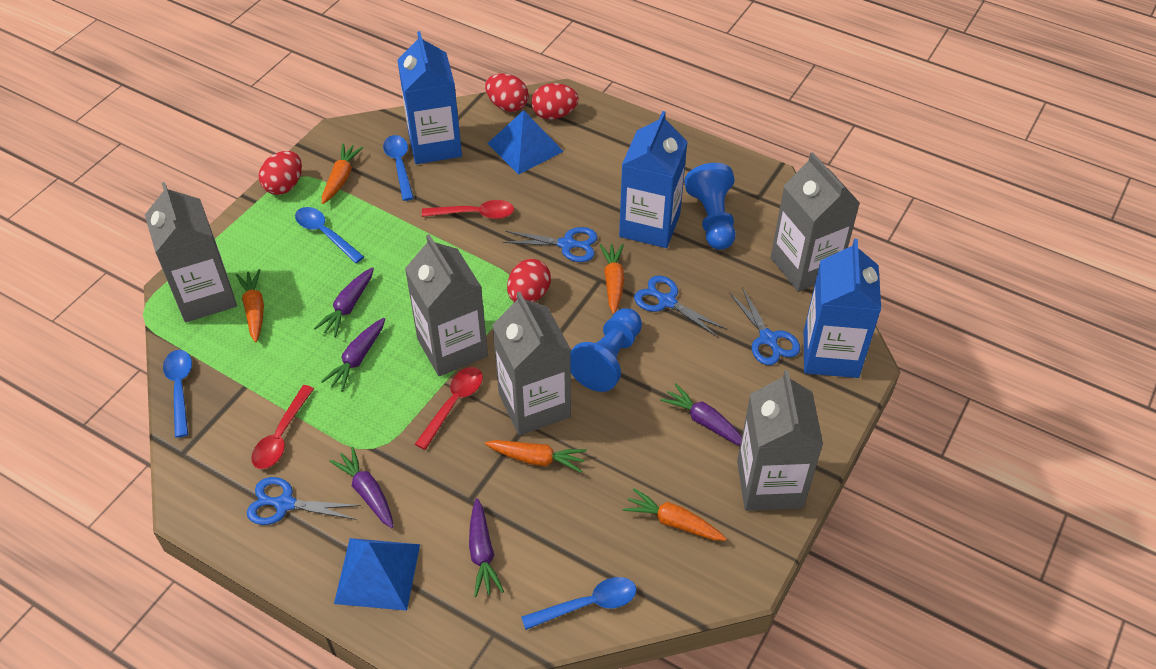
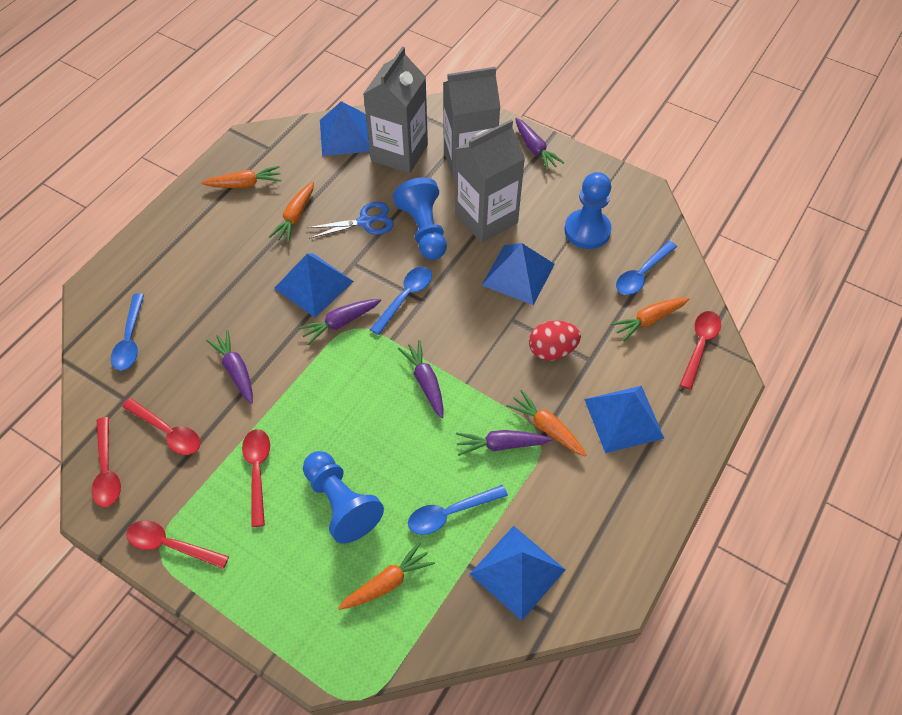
blue carton: [397,31,462,164] [619,111,688,248] [804,239,881,378] = 3 -> none = 0
blue pawn: [570,308,642,392] [684,163,736,250] = 2 -> [303,451,384,543] [393,177,447,260] [564,172,612,249] = 3
blue pyramid: [334,538,420,611] [487,110,564,175] = 2 -> [274,253,354,317] [320,101,370,156] [470,526,566,621] [482,243,555,305] [584,386,665,453] = 5
blue scissors: [247,477,361,525] [503,227,598,262] [634,276,726,337] [729,287,800,365] = 4 -> [306,202,394,239] = 1
grey carton: [145,182,237,322] [405,234,488,376] [492,292,571,435] [737,370,823,511] [770,152,860,292] = 5 -> [363,47,428,174] [443,67,501,181] [455,120,525,243] = 3
red egg: [259,151,302,195] [485,73,529,112] [507,259,551,302] [531,83,578,120] = 4 -> [529,321,581,360] = 1
red spoon: [251,385,314,469] [415,367,483,450] [422,200,514,219] = 3 -> [91,417,121,507] [122,398,201,455] [126,520,229,569] [242,429,270,527] [680,311,721,390] = 5

